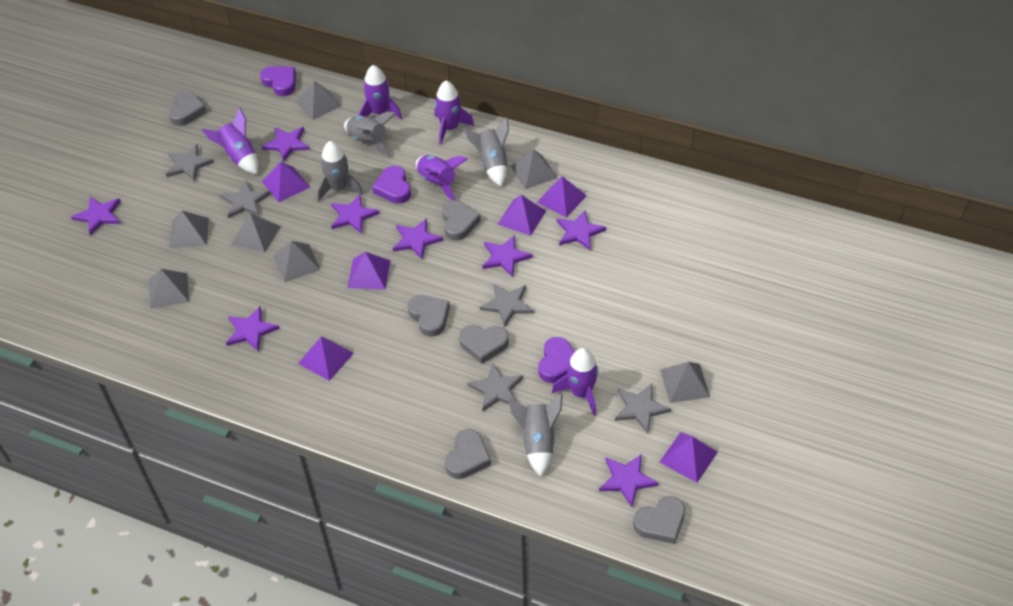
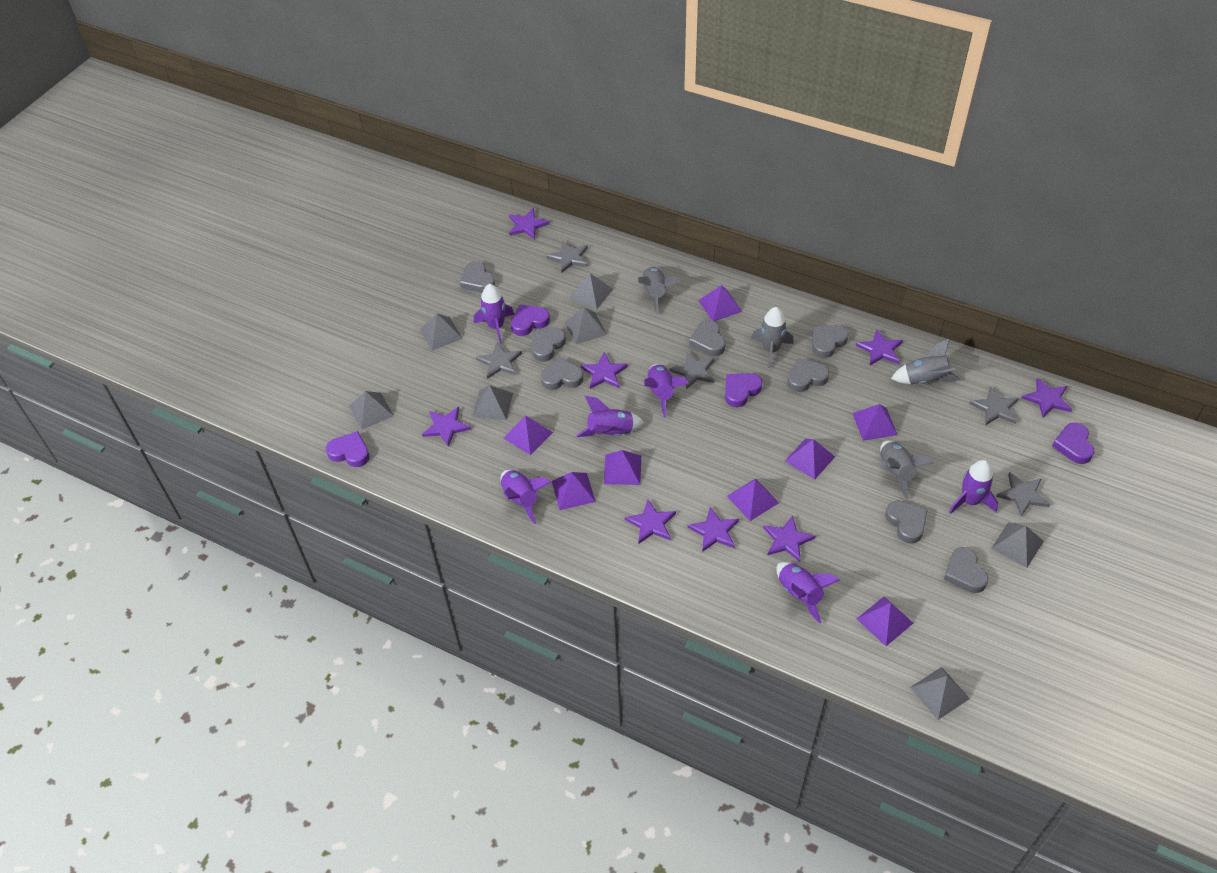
grey heart: [169,91,207,126] [408,295,450,337] [442,201,481,241] [445,429,491,479] [459,325,509,364] [633,496,685,544] = 6 -> [460,261,495,293] [530,327,566,362] [541,357,583,390] [689,320,725,356] [787,358,829,392] [812,325,849,358] [885,500,928,544] [944,547,989,593] = 8
purple heart: [260,66,296,96] [372,166,411,204] [538,337,575,383] = 3 -> [326,431,370,467] [511,305,550,336] [725,373,762,407] [1052,422,1094,464] = 4
purple pyramid: [262,162,310,202] [298,336,354,381] [348,252,390,290] [498,195,546,236] [537,176,587,218] [660,432,718,483] = 6 -> [503,415,553,455] [552,472,596,510] [604,450,641,485] [698,285,742,321] [727,478,779,521] [785,439,835,480] [852,404,897,441] [857,597,913,646] = 8
purple rocket: [201,108,258,174] [359,65,402,119] [416,155,468,201] [435,80,474,145] [552,348,598,416] = 5 -> [474,284,514,344] [501,470,551,524] [576,396,644,437] [644,364,689,418] [776,562,840,623] [949,460,998,514] = 6

